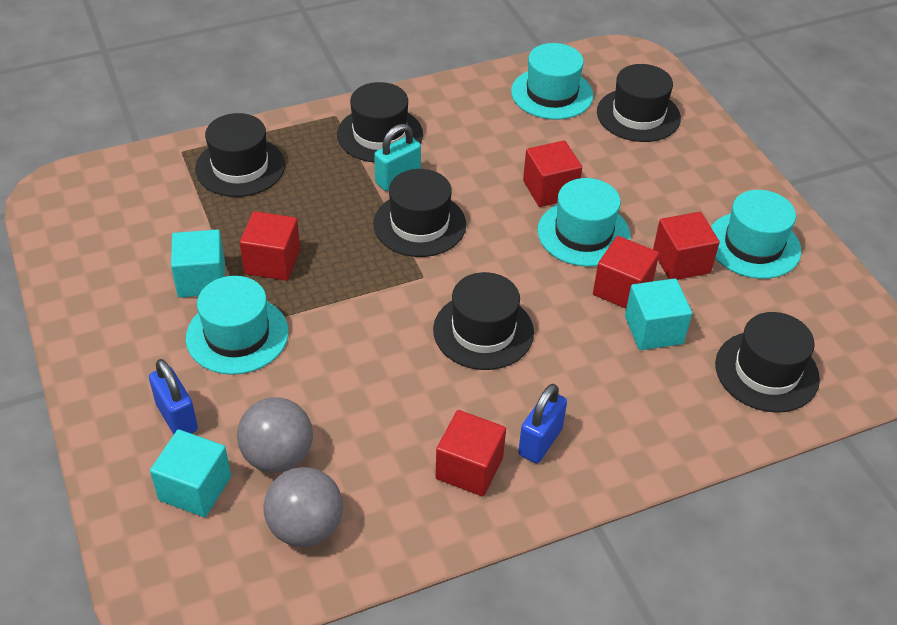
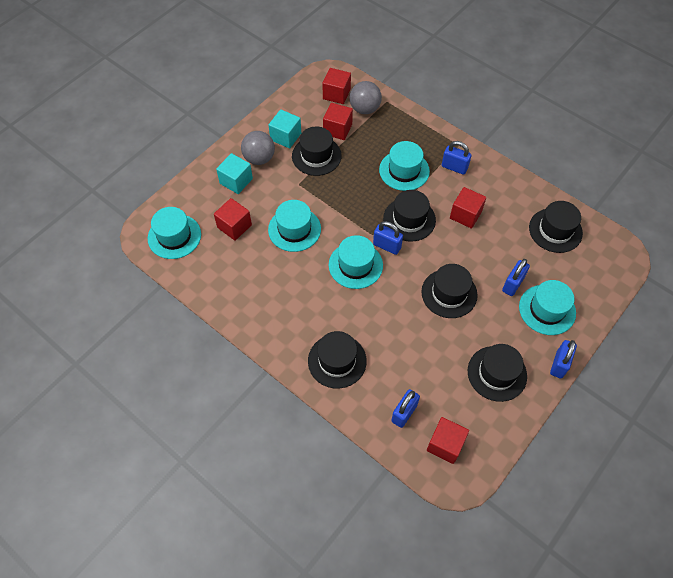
blue padlock: [149,359,198,435] [518,384,567,463] = 2 -> [373,221,403,255] [391,389,420,428] [442,141,471,175] [502,259,530,296] [550,340,577,378] = 5
turquoise cube: [150,429,231,517] [171,230,225,298] [625,278,692,350] = 3 -> [216,153,253,194] [269,109,301,149] = 2
turquoise hat: [186,276,289,375] [511,43,594,120] [537,178,631,267] [711,190,801,279] = 4 -> [148,207,201,259] [268,200,321,252] [329,235,383,289] [379,141,430,191] [519,280,576,335] = 5
turquoise padlock: [374,124,421,191] = 1 -> none = 0

